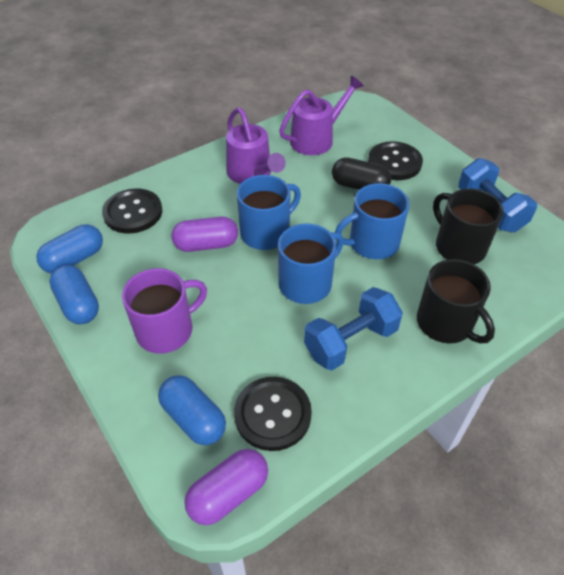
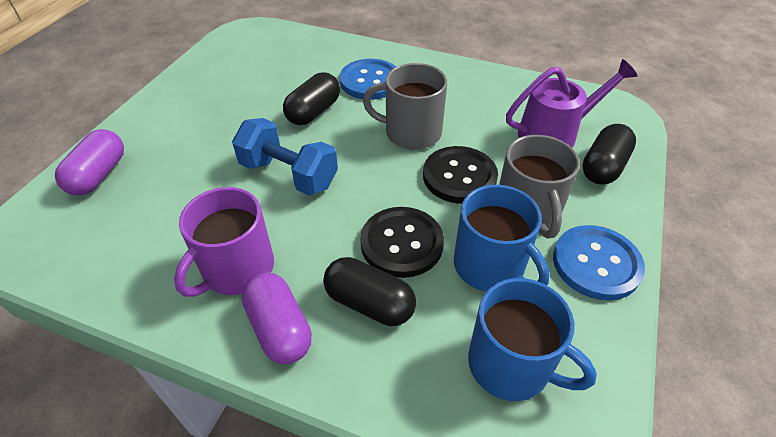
black button: [102,188,162,234] [234,377,312,451] [368,141,423,180] = 3 -> [360,207,444,278] [423,146,498,204] = 2
black capsule: [332,157,391,190] = 1 -> [283,72,340,125] [323,257,416,326] [582,124,636,185] = 3
black mug: [417,259,495,344] [433,189,503,264] = 2 -> none = 0
blue button: none = 0 -> [339,59,396,100] [553,225,645,300] = 2
blue capsule: [36,224,103,274] [49,265,99,324] [158,375,226,445] = 3 -> none = 0
blue dumbbell: [304,287,403,370] [458,158,537,232] = 2 -> [232,118,338,195] = 1
blue mug: [237,175,301,250] [278,223,344,304] [335,183,409,259] = 3 -> [454,185,550,292] [468,278,597,401] = 2
grey mug: none = 0 -> [363,63,447,150] [499,135,580,239] = 2
purple watering can: [226,108,286,184] [279,75,364,155] = 2 -> [506,59,637,148] = 1

